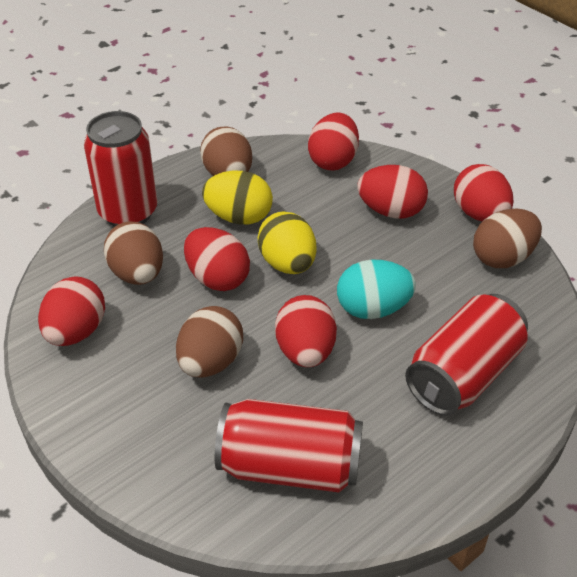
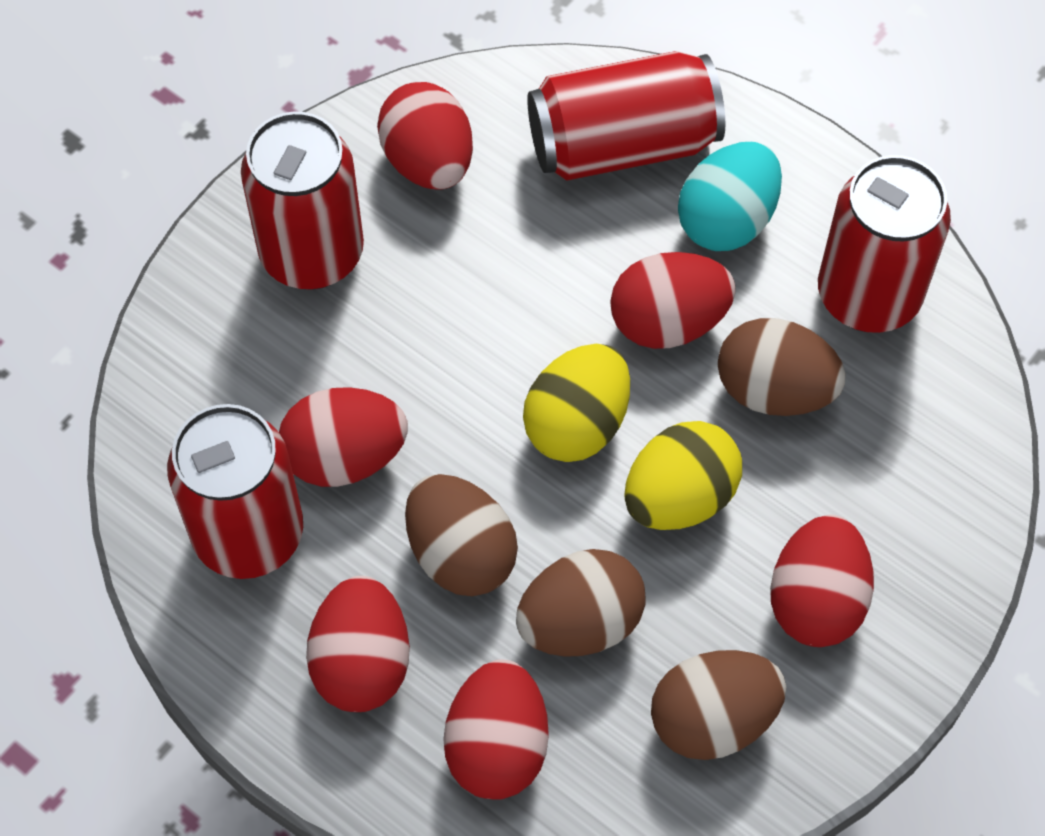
red can: [84,111,158,227] [215,399,363,493] [405,294,528,416] = 3 -> [167,404,303,579] [241,112,364,290] [527,51,725,181] [818,155,951,333] = 4

